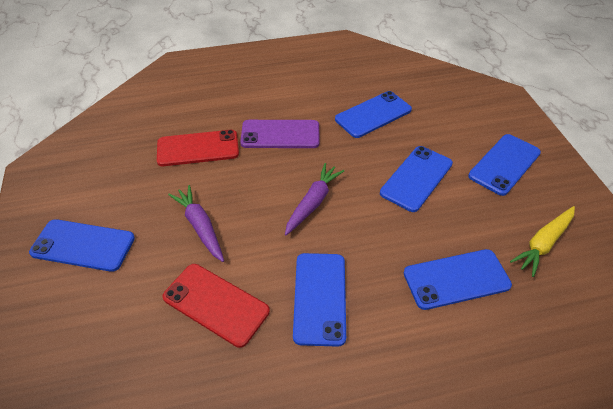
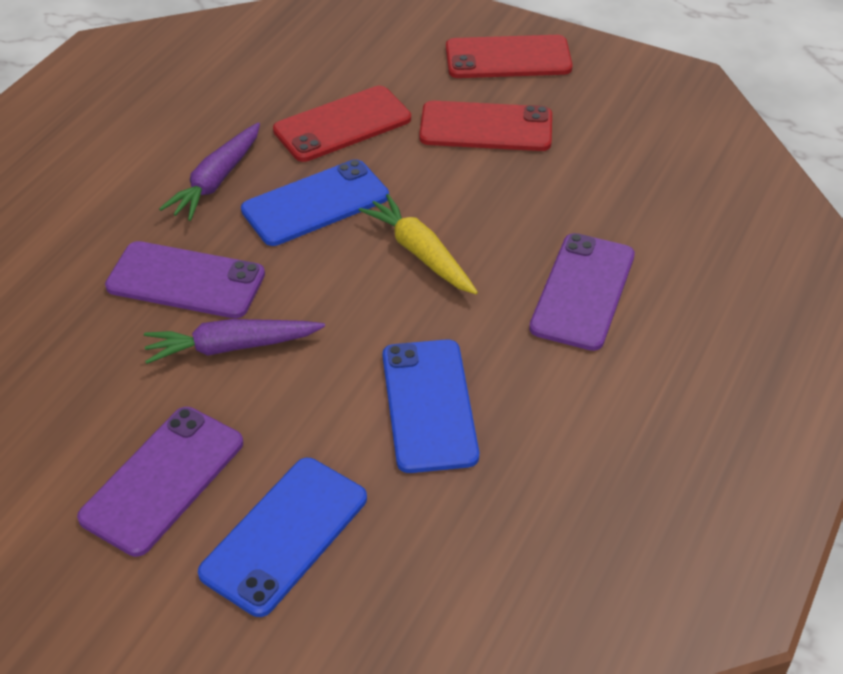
blue phone: [29,219,135,272] [293,253,346,347] [335,91,412,138] [380,146,453,212] [404,249,512,310] [468,134,541,196] = 6 -> [198,458,367,617] [241,159,389,246] [383,339,479,473] = 3
purple phone: [240,120,320,148] = 1 -> [77,407,243,557] [105,241,265,318] [529,233,635,351] = 3
red phone: [157,130,239,166] [162,264,270,348] = 2 -> [273,86,411,162] [419,101,552,151] [446,35,573,78] = 3

